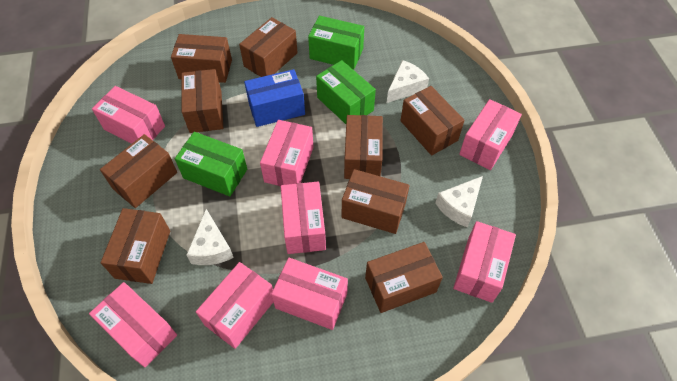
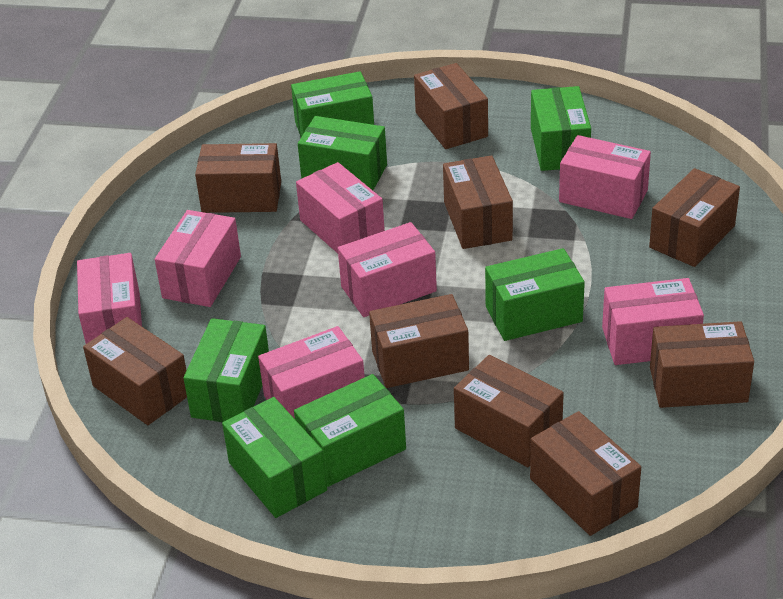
blue box: [244,69,305,127] = 1 -> none = 0
green box: [175,132,247,197] [308,16,364,70] [316,60,376,124] = 3 -> [183,318,269,422] [222,397,327,518] [291,71,374,137] [294,374,406,487] [298,116,387,190] [485,248,585,341] [531,86,591,171] = 7
pink box: [89,282,177,368] [92,86,165,144] [196,262,273,349] [260,120,314,186] [271,258,348,330] [281,182,326,254] [453,221,516,303] [459,99,522,170] = 8 -> [77,253,142,344] [155,210,241,307] [258,326,365,419] [296,162,385,253] [338,222,437,317] [559,135,651,219] [602,278,704,365] = 7
white cheese: [186,209,234,265] [387,60,429,103] [435,176,483,227] = 3 -> none = 0

